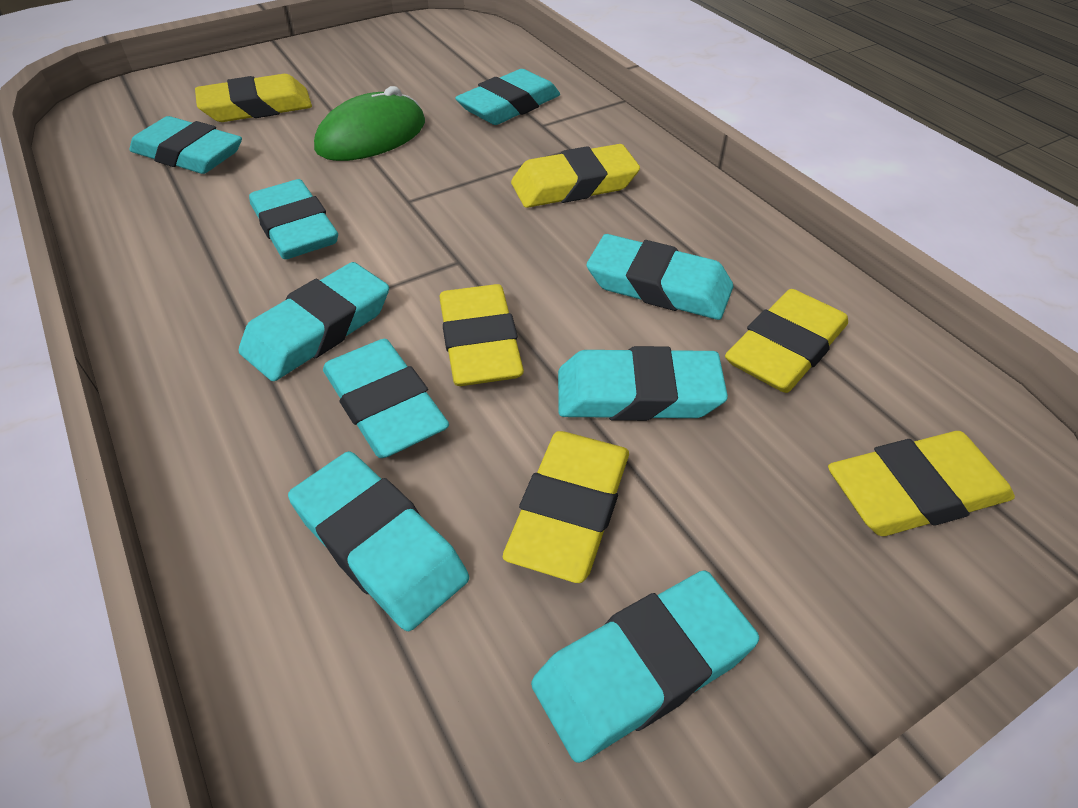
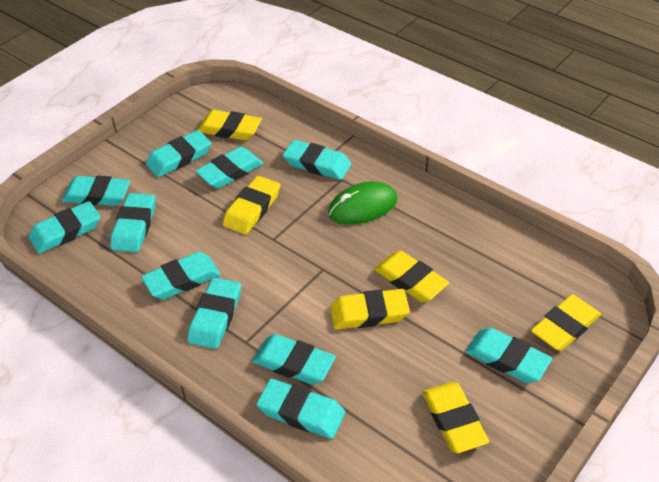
turquoise eraser: [130,116,242,174] [238,262,389,381] [249,179,338,259] [288,451,469,631] [323,339,449,458] [455,69,560,125] [531,570,759,763] [558,346,728,421] [587,234,733,320] = 9 -> [29,201,100,254] [62,176,131,206] [111,193,155,252] [141,252,221,300] [146,130,211,177] [187,278,241,349] [195,147,263,188] [252,334,336,385] [256,379,345,439] [283,140,351,180] [465,327,552,383] = 11

